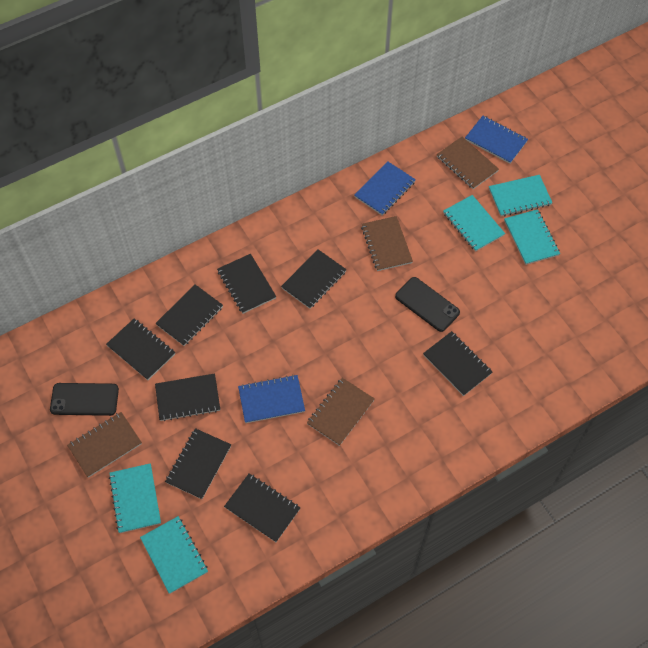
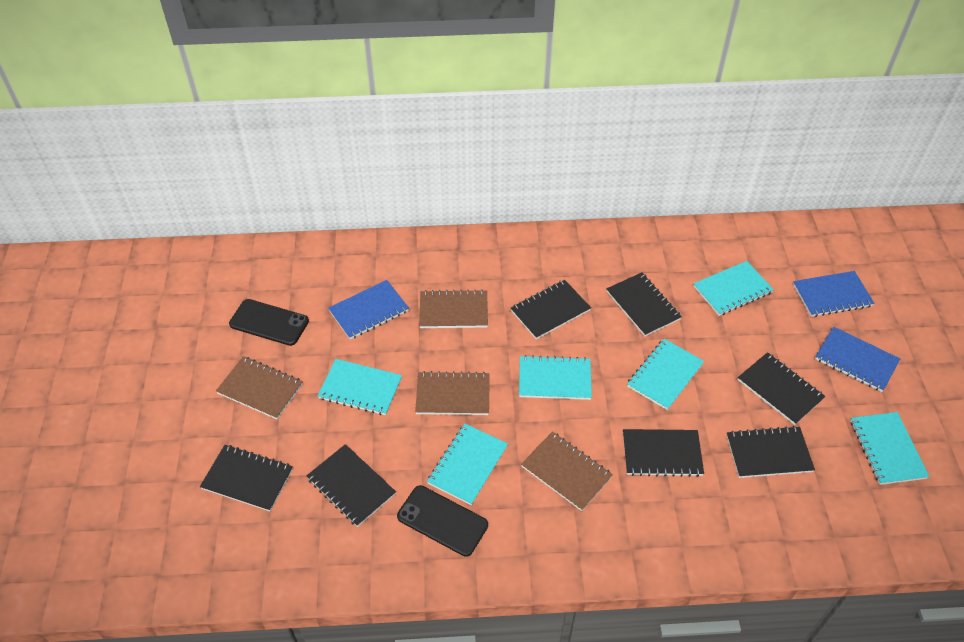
black notebook: [106,319,175,380] [155,284,223,346] [155,373,220,421] [165,428,231,499] [217,254,276,314] [224,474,301,542] [281,249,347,309] [423,331,492,396] = 8 -> [200,445,293,511] [307,444,396,527] [511,280,591,339] [606,272,682,336] [623,429,704,477] [726,426,815,478] [738,352,826,425] = 7
turquoise notebook: [109,463,161,533] [140,516,208,594] [443,195,505,252] [489,175,552,216] [504,209,560,265] = 5 -> [318,359,402,415] [427,424,508,505] [519,355,592,400] [627,339,704,410] [693,261,774,316] [850,412,929,485] = 6

